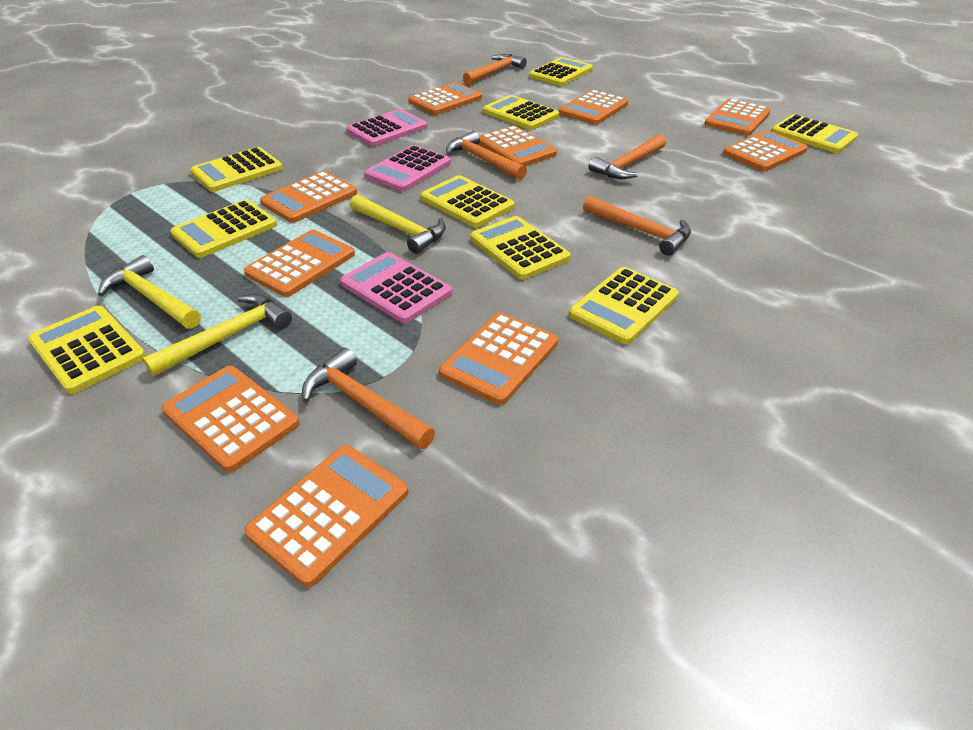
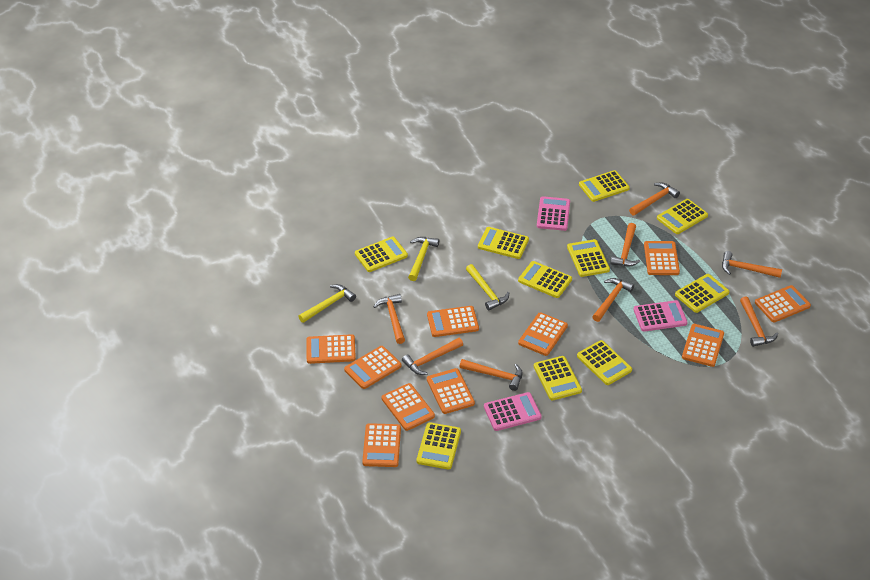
orange hammer: [302,348,435,449] [446,131,527,180] [463,54,527,85] [583,196,691,256] [589,134,666,179] = 5 -> [374,294,405,344] [402,338,463,375] [460,359,522,391] [592,278,634,322] [610,223,640,267] [629,182,680,216] [722,251,782,278] [740,296,778,347] = 8
yellow calculator: [28,306,146,394] [170,200,277,258] [190,147,283,192] [421,175,515,228] [470,216,571,280] [483,95,560,130] [529,57,593,86] [569,267,679,344] [771,114,858,153] = 9 -> [355,237,408,272] [416,422,461,470] [478,227,529,259] [518,261,572,298] [534,356,582,401] [567,239,610,277] [577,340,632,385] [579,170,630,202] [657,199,708,234] [675,274,729,313] = 10

